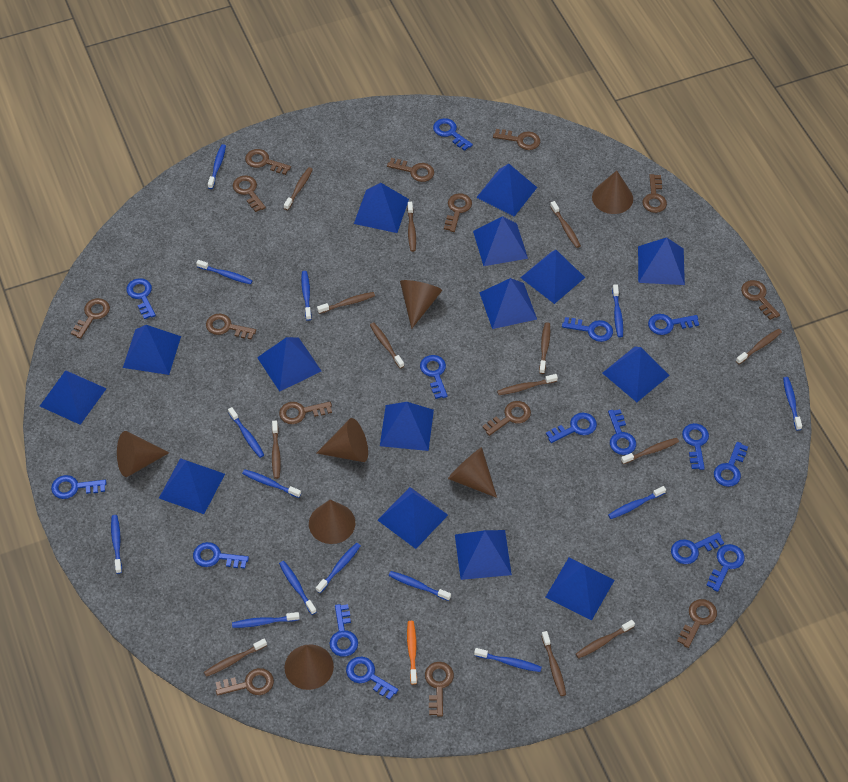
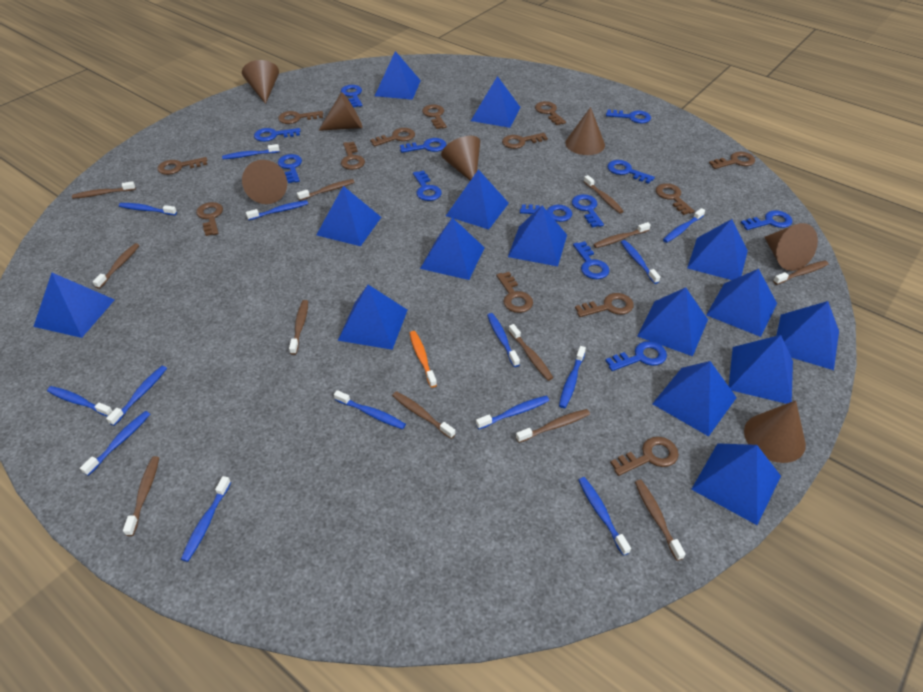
blue key: [51,475,106,499] [126,278,156,319] [193,542,249,569] [329,604,358,657] [346,656,398,700] [420,355,448,399] [433,118,473,151] [546,413,597,443] [562,317,613,342] [608,409,636,455] [648,314,699,335] [671,532,724,564] [682,423,709,470] [706,544,745,592] [714,442,748,487] = 15 -> [254,128,301,142] [278,154,302,183] [341,85,363,107] [400,138,446,153] [413,171,442,201] [520,204,572,222] [572,194,604,227] [573,241,610,279] [605,341,667,371] [606,110,651,123] [607,160,655,184] [741,210,793,230] = 12
brown key: [71,298,110,339] [206,314,256,340] [216,668,274,696] [233,175,266,212] [245,149,291,175] [279,402,332,424] [387,158,434,182] [425,662,454,717] [444,193,472,232] [482,401,531,436] [493,129,540,150] [642,174,667,213] [677,599,717,648] [741,280,780,320] = 14 -> [157,157,208,175] [196,202,223,236] [278,111,323,124] [341,142,365,170] [370,128,415,147] [422,104,447,129] [497,272,533,313] [502,133,548,149] [535,101,566,125] [575,293,634,317] [610,437,679,476] [656,183,694,215] [709,152,755,169] = 13
brown toothbrush: [204,639,267,677] [272,421,281,479] [284,167,313,210] [317,292,375,314] [370,322,404,369] [407,202,416,252] [497,374,558,395] [539,322,550,374] [541,631,566,696] [550,201,581,248] [576,620,635,659] [621,438,679,464] [736,329,782,364] = 13 -> [72,181,136,199] [93,243,139,289] [123,456,159,536] [289,300,308,355] [297,179,355,201] [392,391,455,439] [509,324,553,381] [516,409,590,443] [584,175,624,214] [593,222,650,248] [635,480,686,561] [773,261,829,285] = 12

